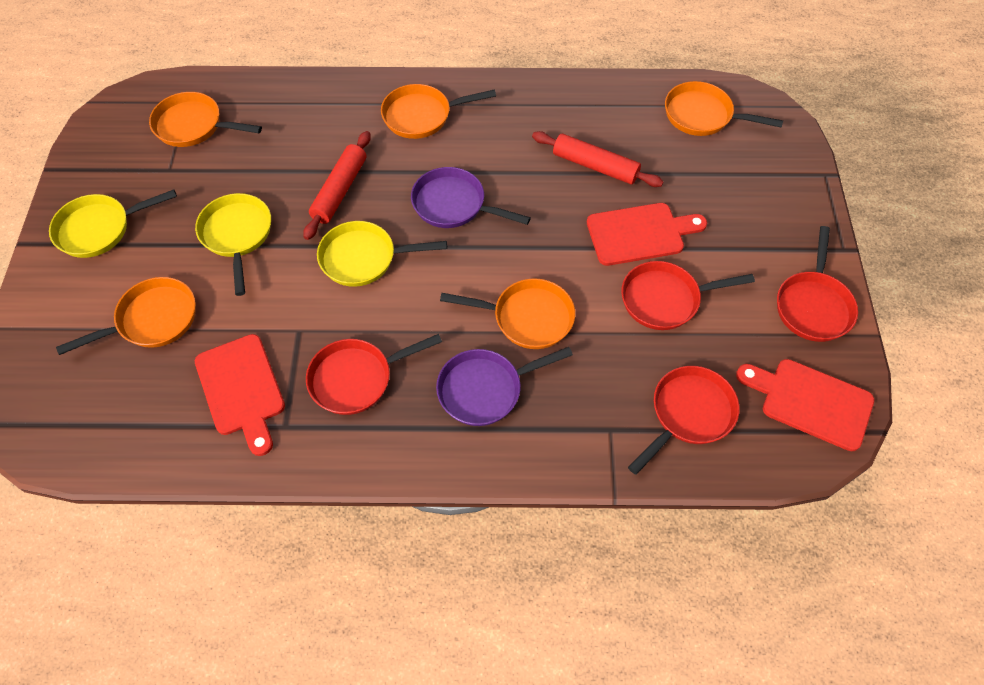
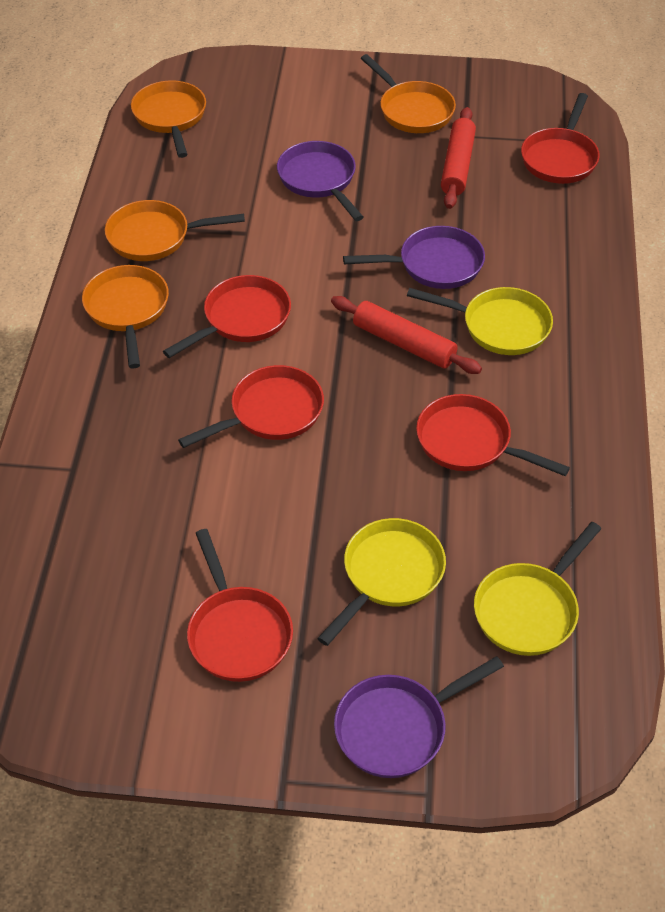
orange pan: [56,277,196,355] [149,92,262,147] [381,84,496,139] [440,278,575,349] [665,81,783,136] = 5 -> [82,265,169,369] [105,200,245,261] [131,81,206,158] [361,54,456,133] = 4
purple pan: [411,167,531,228] [436,347,573,426] = 2 -> [277,141,364,221] [334,656,504,778] [343,226,485,289] = 3
red cutting board: [195,334,285,456] [587,203,707,266] [736,359,874,451] = 3 -> none = 0
red pan: [306,334,442,415] [621,261,755,330] [628,366,740,475] [777,226,858,342] = 4 -> [163,275,291,358] [178,365,324,448] [187,529,293,682] [416,394,570,476] [521,93,600,184] = 5

